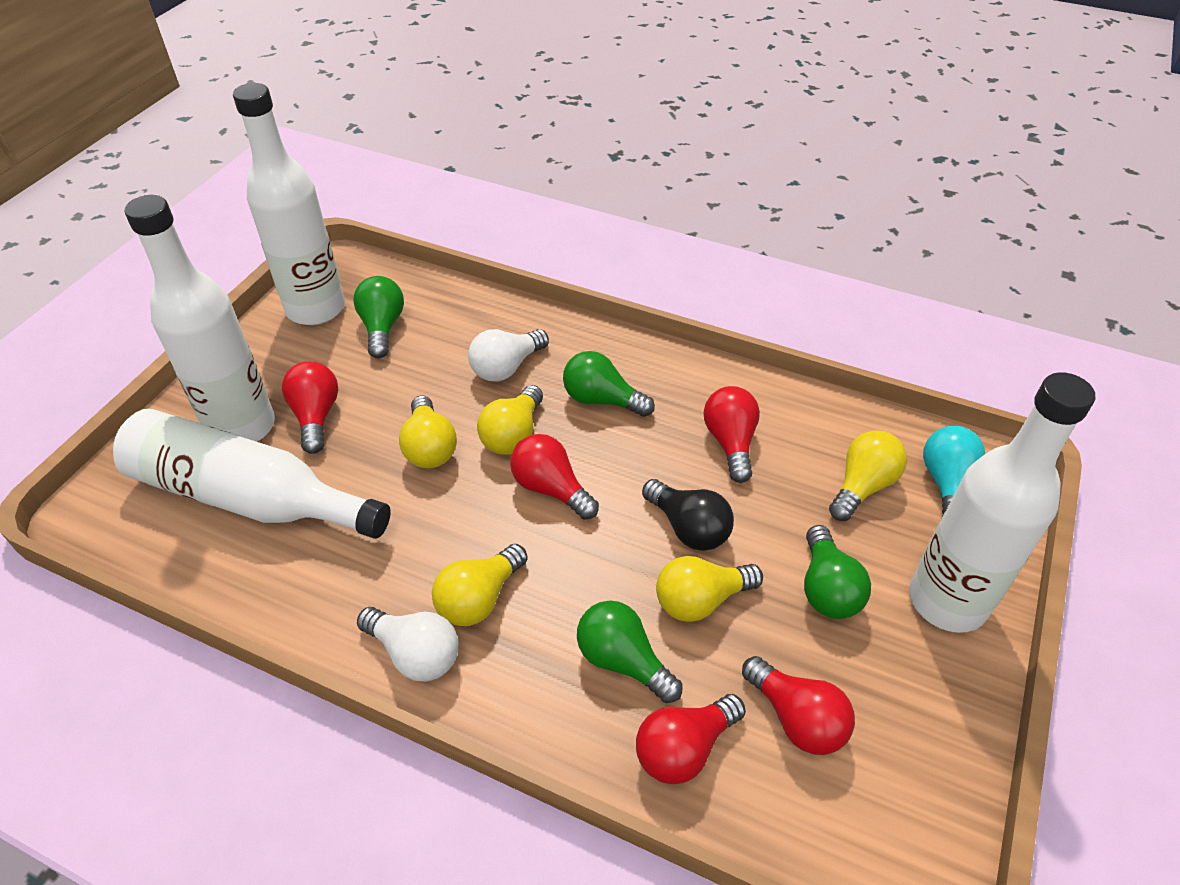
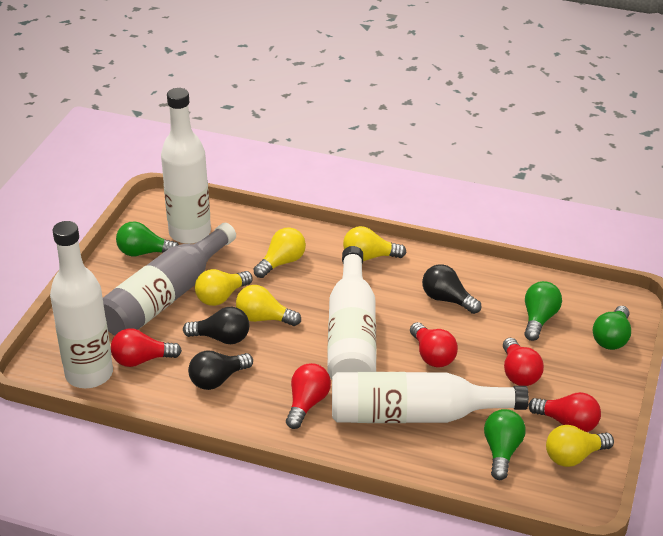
black light bulb: [642,479,734,551] = 1 -> [183,307,249,344] [188,351,253,390] [422,264,481,314] = 3
grey bottle: none = 0 -> [103,223,236,335] = 1
turquoise light bulb: [923,426,985,514] = 1 -> none = 0
white light bulb: [357,607,459,681] [468,329,549,381] = 2 -> none = 0

